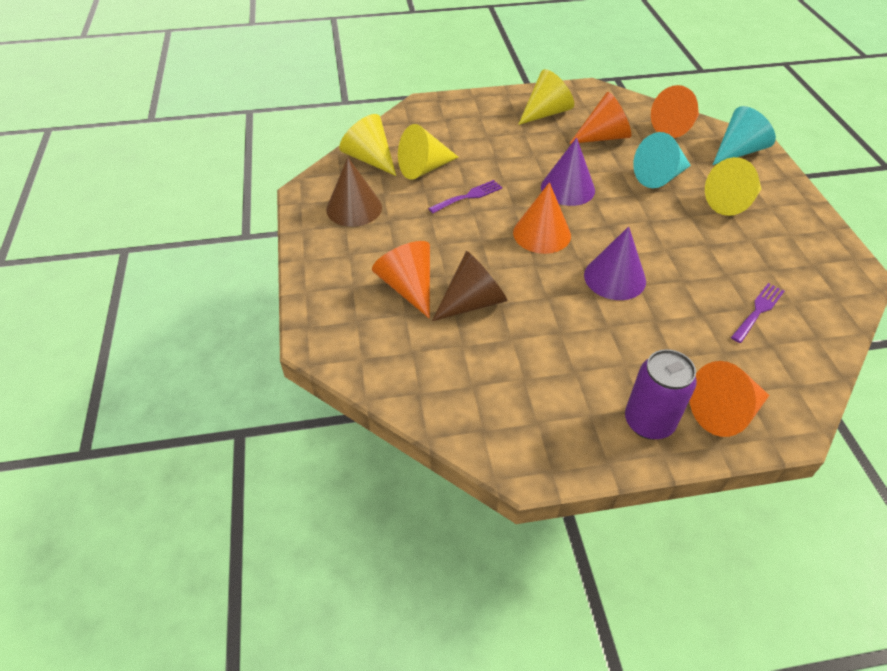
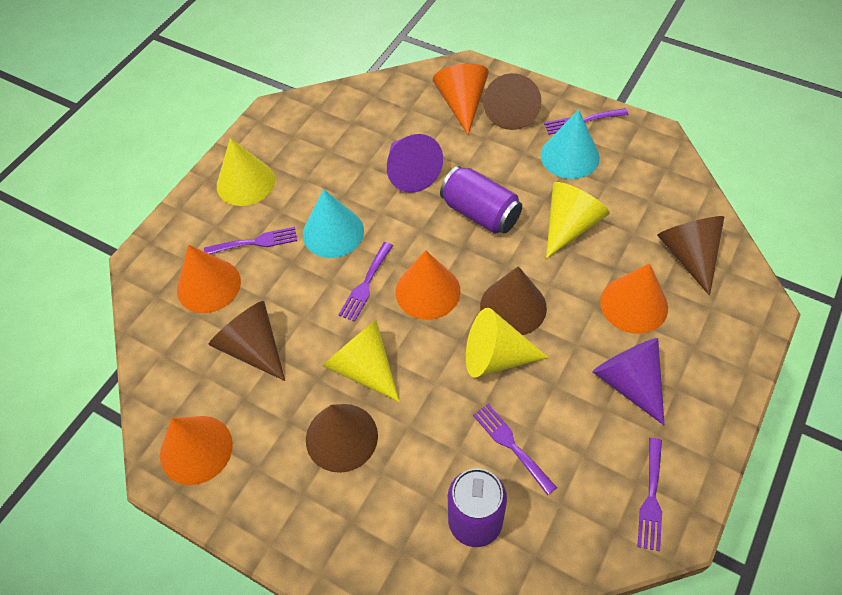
brown cone: [326,157,382,227] [432,251,507,321] = 2 -> [209,301,285,381] [306,404,378,473] [480,266,547,335] [483,73,542,130] [657,216,724,296] = 5
purple can: [625,349,697,440] = 1 -> [440,166,522,234] [448,468,507,547] = 2
purple fork: [428,180,502,213] [731,283,784,343] = 2 -> [204,227,297,254] [339,242,393,322] [473,404,557,495] [544,108,628,135] [637,438,662,551] = 5

